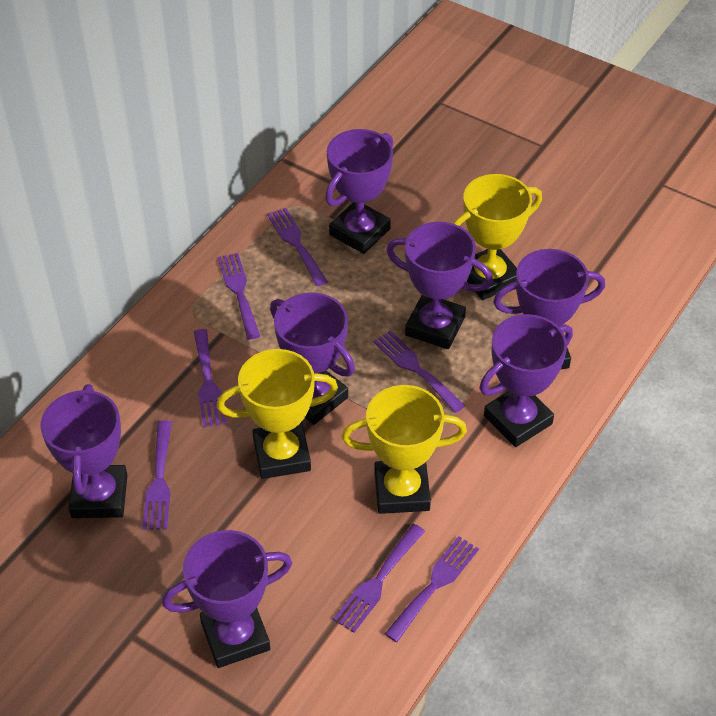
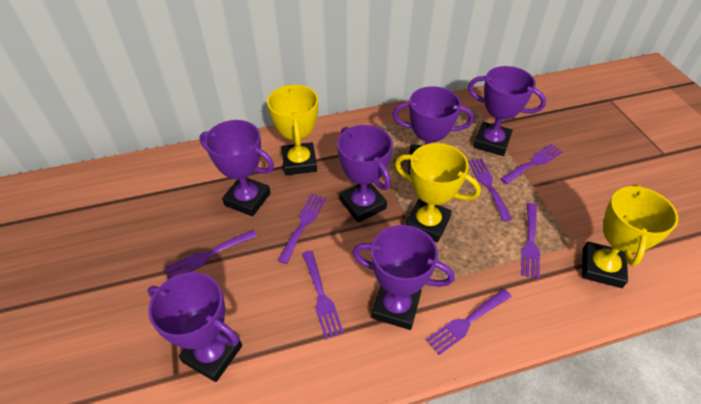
purple trophy: [41,384,127,518] [162,530,292,668] [270,293,355,425] [325,129,393,254] [386,222,493,349] [479,314,573,447] [493,249,605,370] = 7 -> [147,272,242,382] [199,120,274,216] [337,125,393,223] [352,225,455,330] [392,86,474,174] [468,66,546,156] = 6

